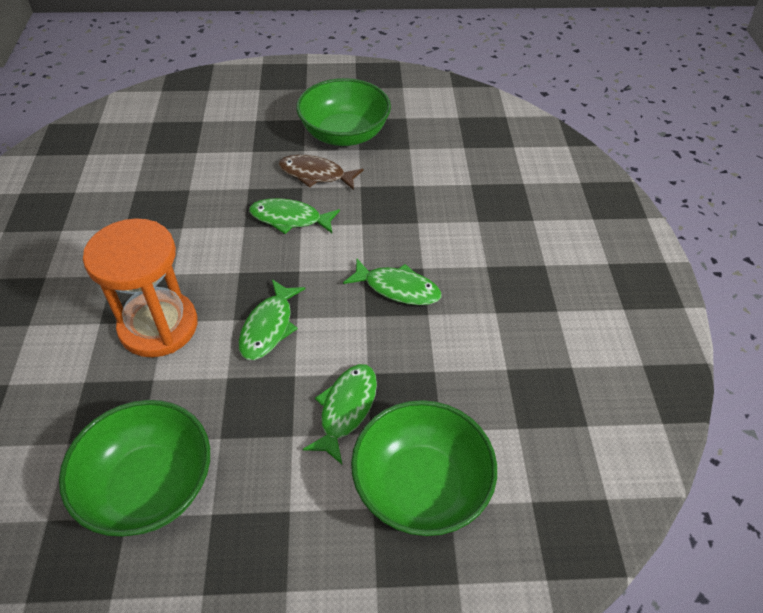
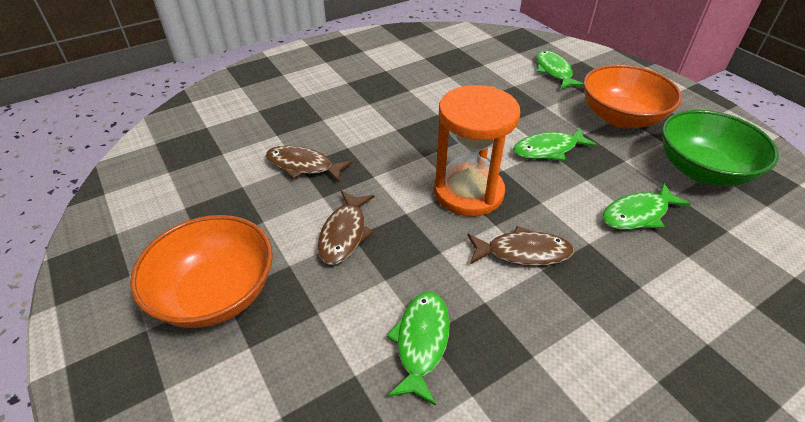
brown fish: [279,155,363,190] = 1 -> [266,145,353,183] [318,191,374,265] [467,226,574,266] = 3
green bowl: [59,400,210,537] [296,78,391,146] [351,400,497,536] = 3 -> [662,110,779,186] = 1
orange bowl: none = 0 -> [130,215,273,328] [583,64,682,128] = 2

